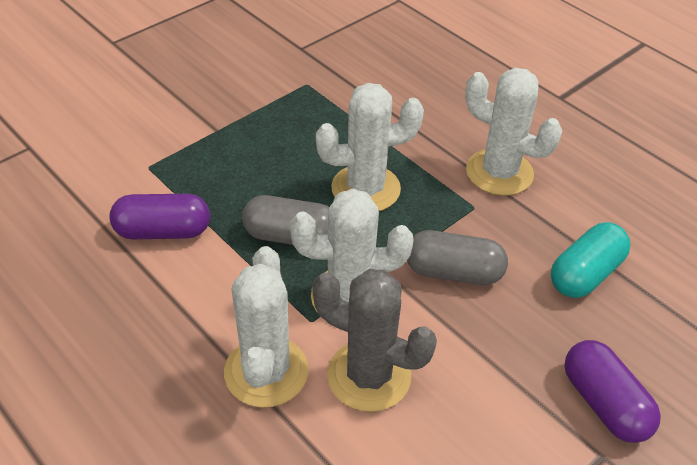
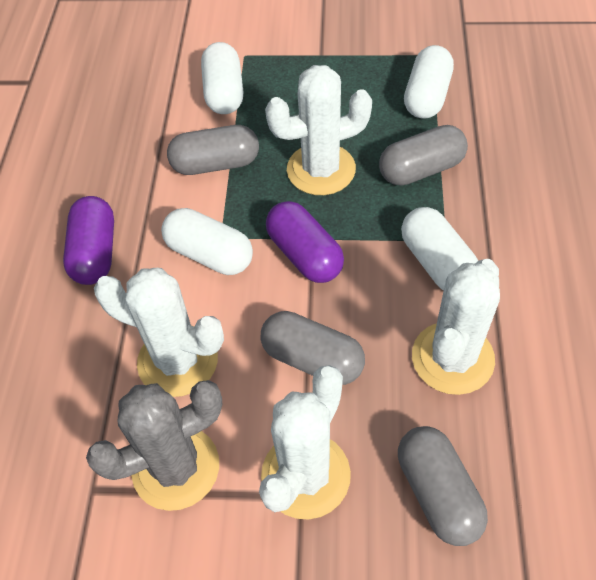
grey capsule: [242,195,329,245] [407,230,508,285] = 2 -> [167,125,259,175] [261,311,365,385] [379,125,468,186] [398,426,488,546] = 4
turquoise capsule: [551,222,631,298] = 1 -> none = 0
white capsule: none = 0 -> [161,208,253,275] [201,42,243,114] [401,207,478,291] [404,45,454,119] = 4

